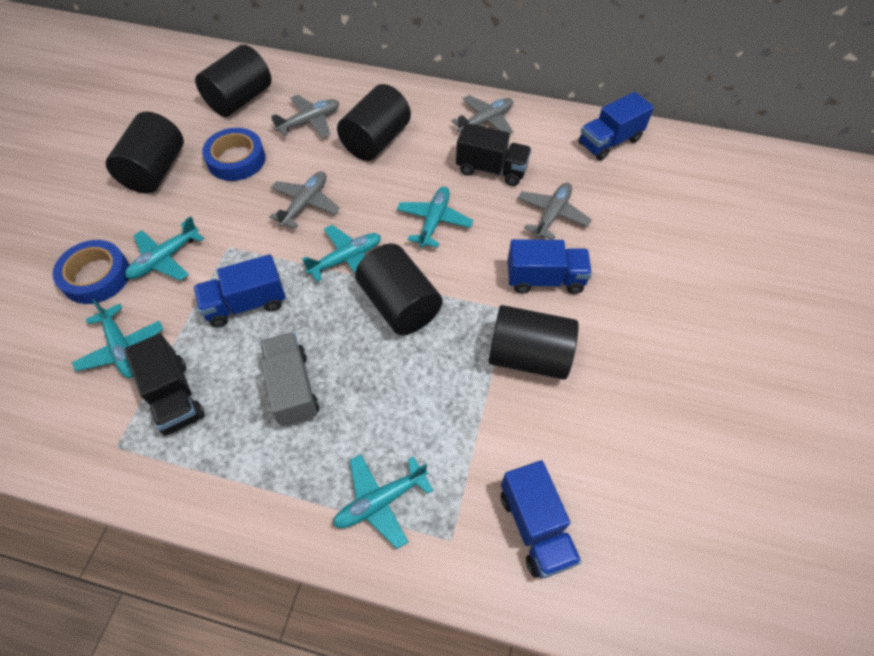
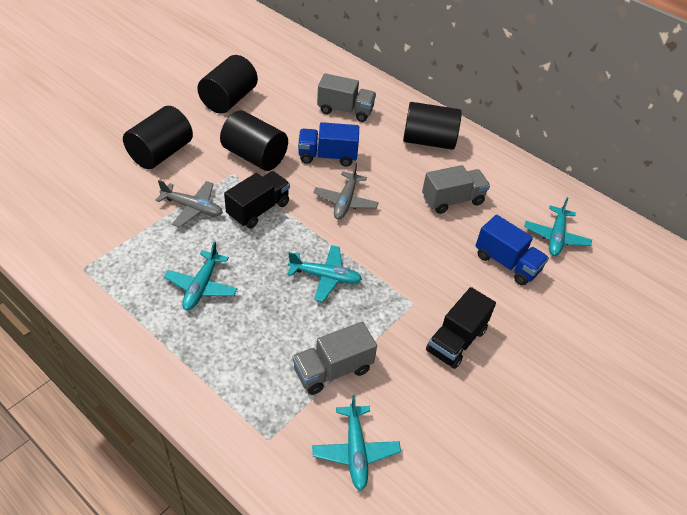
black cylinder: [106,112,184,193] [195,45,272,117] [337,84,411,161] [355,243,442,335] [488,305,579,380] = 5 -> [123,106,193,169] [197,55,258,114] [220,110,288,171] [403,102,462,150] = 4
blue tape: [52,240,130,304] [202,128,266,181] = 2 -> none = 0
blue truck: [194,254,286,327] [501,460,582,578] [507,239,592,294] [578,92,654,161] = 4 -> [298,122,359,167] [475,215,549,286] = 2
grey plane: [269,171,340,229] [271,95,339,138] [452,95,513,135] [518,182,592,240] = 4 -> [155,180,223,228] [313,163,379,219] = 2
grey truck: [260,332,319,426] = 1 -> [292,322,377,395] [317,73,376,122] [422,165,490,214] = 3
turquoise plane: [72,299,163,378] [125,216,204,281] [302,225,381,282] [333,454,433,549] [397,187,473,248] = 5 -> [164,241,237,311] [287,245,362,302] [312,395,401,490] [524,198,592,256] = 4

